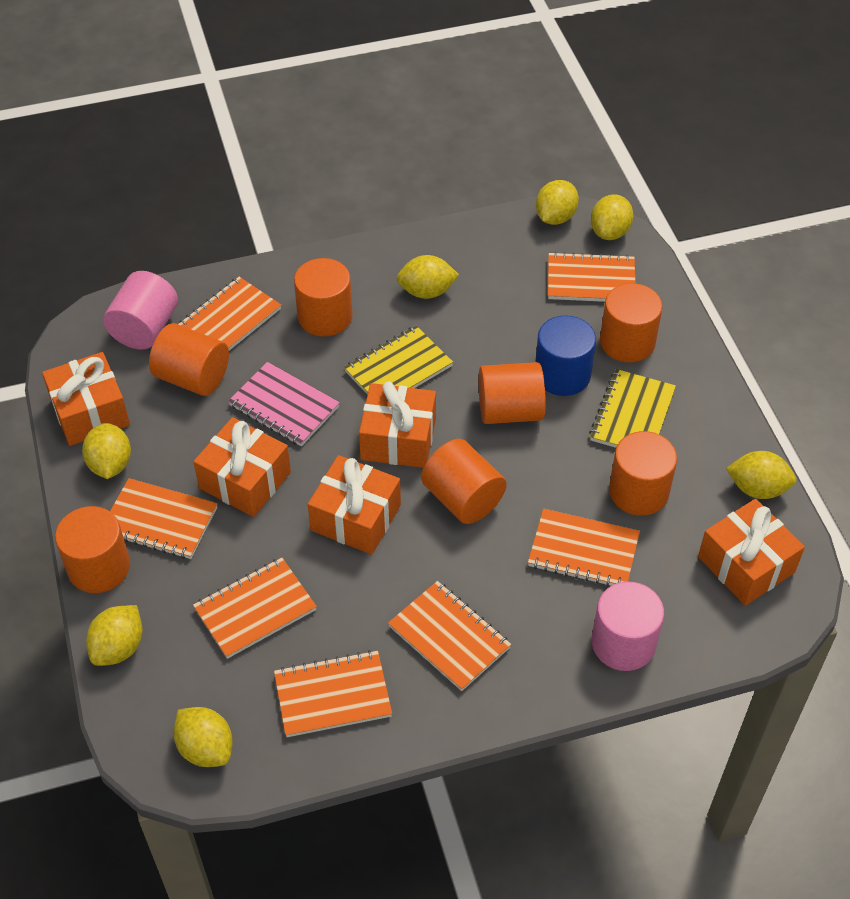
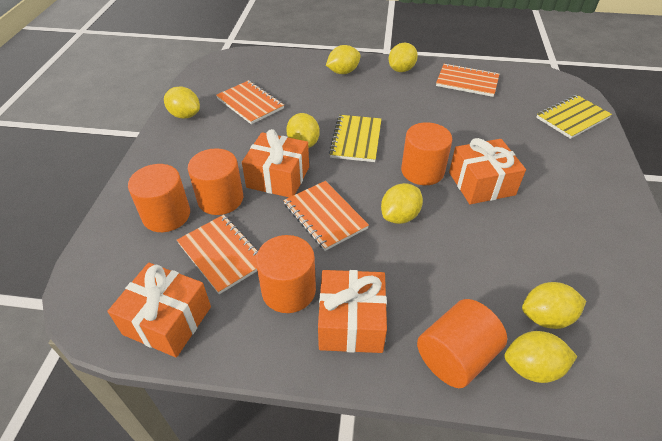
blue cylinder: [535,315,596,396] = 1 -> none = 0
orange cylinder: [55,506,130,593] [149,323,229,396] [294,258,353,337] [421,439,507,524] [479,362,546,424] [600,283,663,362] [609,431,677,516] = 7 -> [128,164,190,232] [188,148,243,215] [256,235,316,313] [401,122,452,185] [417,299,507,388] = 5
orange gift: [42,352,130,446] [193,417,291,517] [308,455,401,555] [359,381,436,468] [698,499,805,606] = 5 -> [108,263,211,357] [242,129,309,197] [318,270,387,353] [449,138,526,204] = 4
orange notebook: [110,478,218,559] [179,277,281,351] [193,558,317,659] [274,650,392,737] [388,581,511,691] [528,509,640,586] [548,252,635,302] = 7 -> [177,215,258,294] [216,80,284,124] [283,181,369,251] [436,63,499,97] = 4
pink cylinder: [103,271,178,350] [591,581,664,671] = 2 -> none = 0
pink notebook: [228,362,340,446] = 1 -> none = 0

